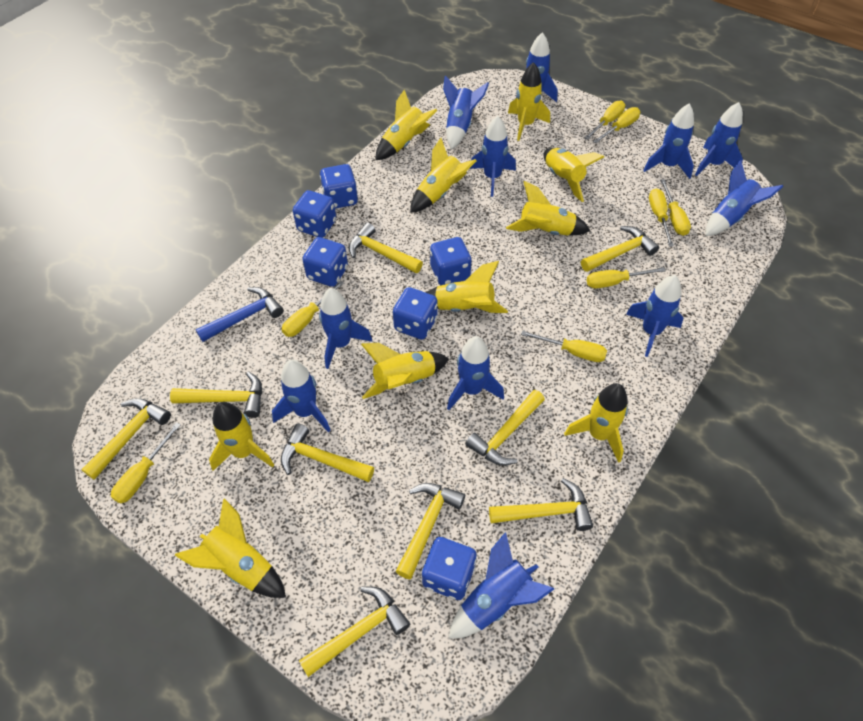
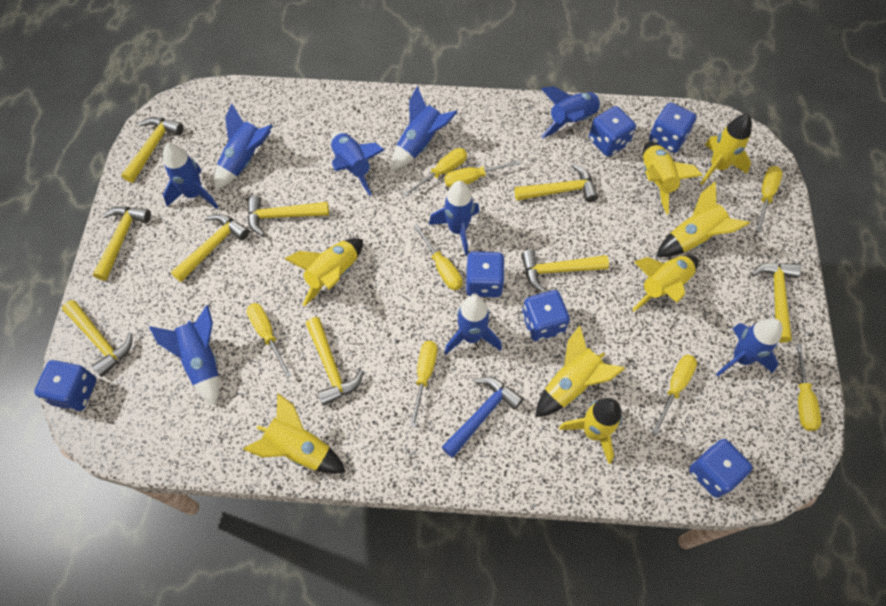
blue rocket: [272,359,331,433] [319,288,373,369] [443,76,489,149] [447,336,504,410] [448,532,554,639] [469,116,516,197] [516,32,557,102] [626,275,683,357] [643,103,694,179] [695,102,743,176] [705,160,783,236] = 11 -> [149,305,219,405] [163,143,218,209] [214,103,273,190] [331,131,384,196] [392,86,457,170] [429,181,479,256] [444,295,502,355] [541,86,605,139] [716,318,783,376] = 9
yellow rocket: [175,499,286,598] [209,402,274,471] [361,343,449,399] [375,89,437,161] [410,138,476,213] [425,261,508,313] [506,181,590,236] [508,62,550,141] [544,148,604,202] [564,383,628,463] = 10 -> [243,393,346,474] [285,238,363,306] [536,326,625,417] [559,398,622,464] [632,255,699,312] [643,142,703,214] [656,182,750,257] [700,114,752,185] = 8

